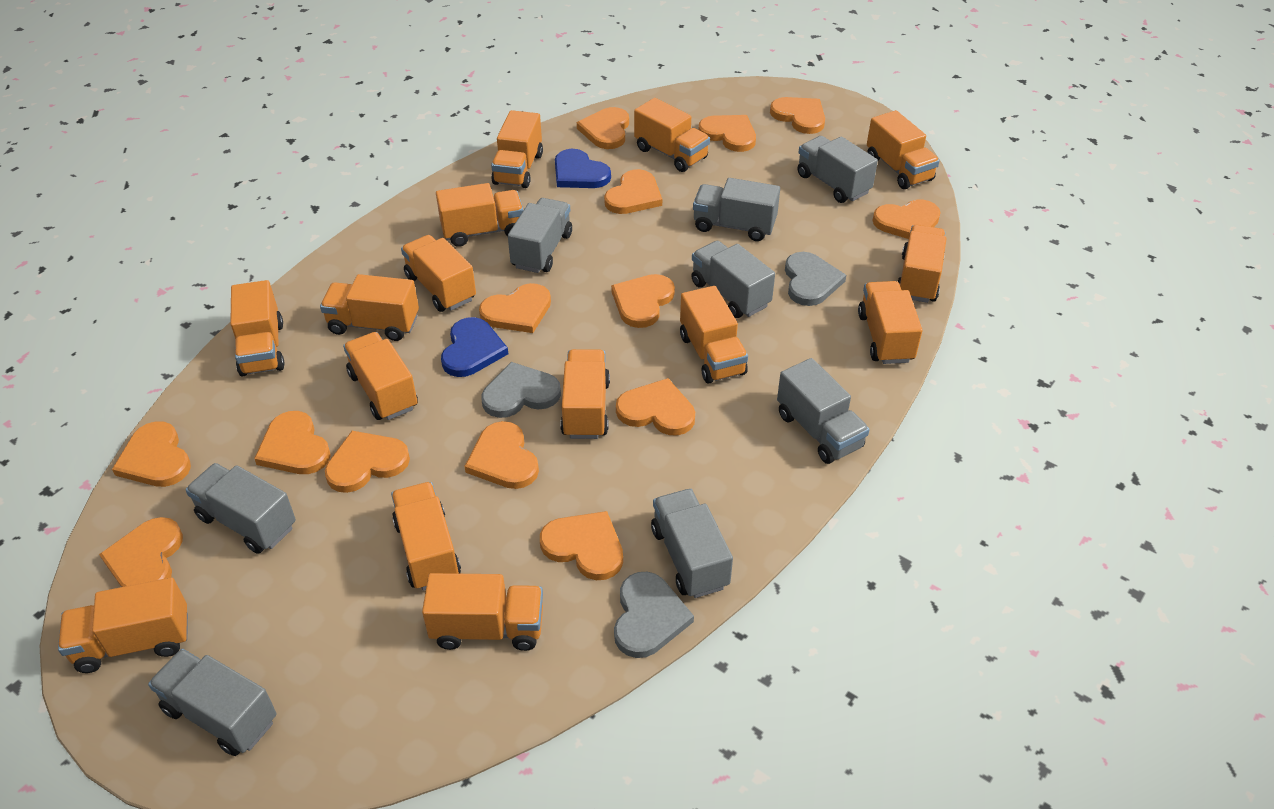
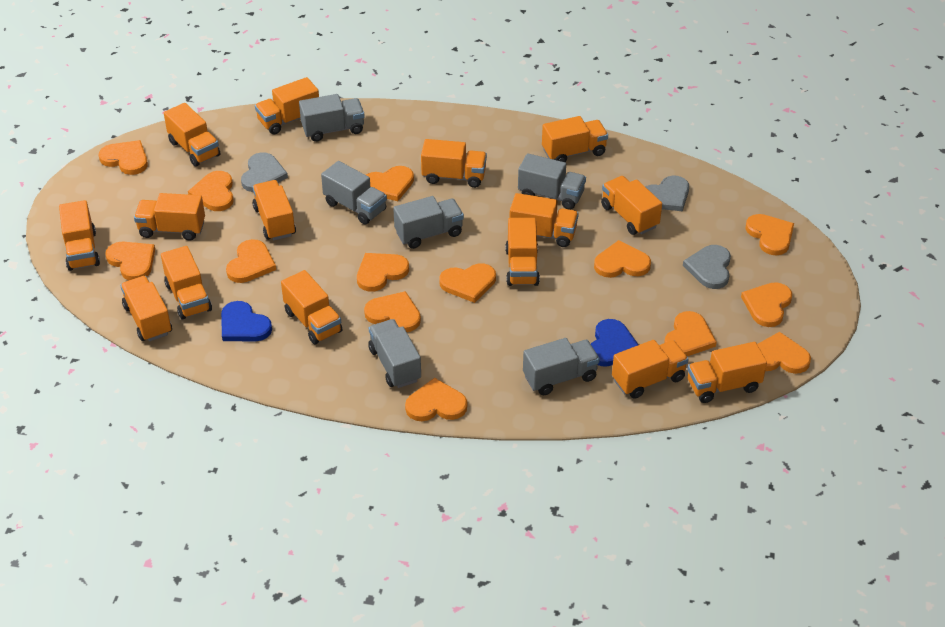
grey truck: [148,649,277,756] [185,463,296,554] [508,198,572,273] [651,489,733,598] [691,241,775,318] [693,178,780,241] [777,358,870,464] [797,136,878,203] = 8 -> [299,94,365,142] [321,161,387,225] [368,319,421,388] [393,196,464,249] [518,153,586,210] [523,338,600,395] = 6

